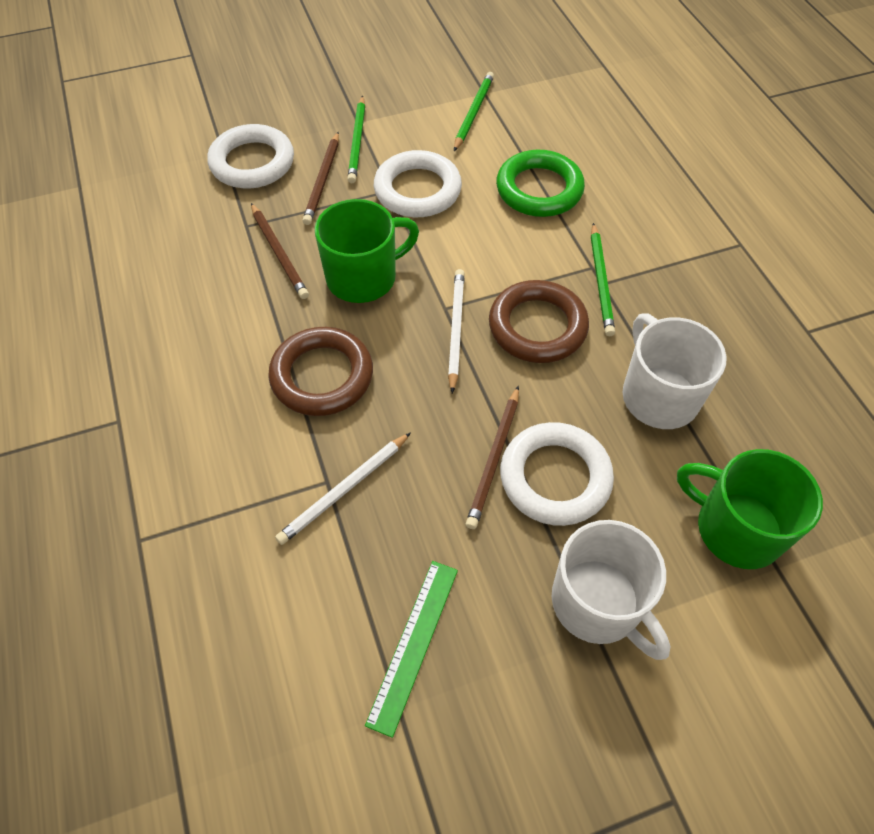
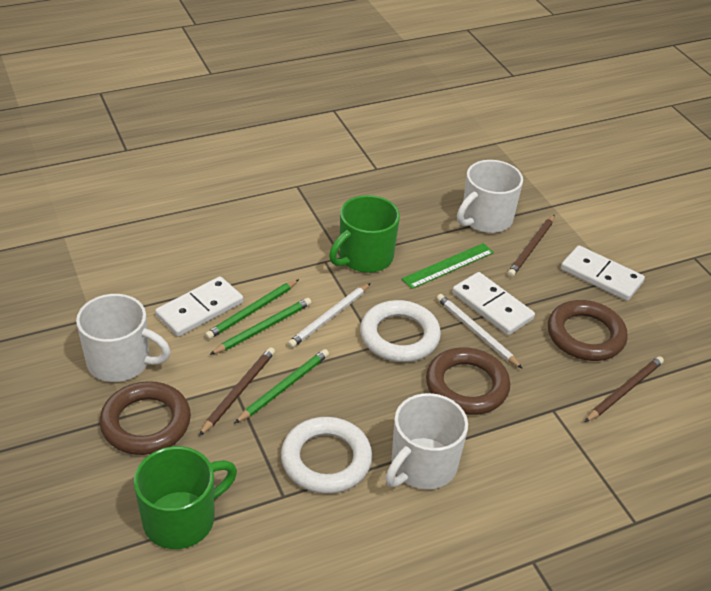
brown ring: [268,327,373,416] [489,280,589,363] = 2 -> [100,381,191,455] [426,347,510,415] [548,300,628,361] = 3
green ring: [496,150,585,217] = 1 -> none = 0
white domino: none = 0 -> [155,276,243,337] [452,272,535,335] [561,245,645,301] = 3
white mug: [551,520,671,660] [622,313,727,429] = 2 -> [76,294,171,382] [385,393,468,489] [457,160,523,233] = 3
white ring: [207,124,294,188] [374,150,462,217] [500,422,614,526] = 3 -> [281,417,372,494] [360,300,441,362] = 2

